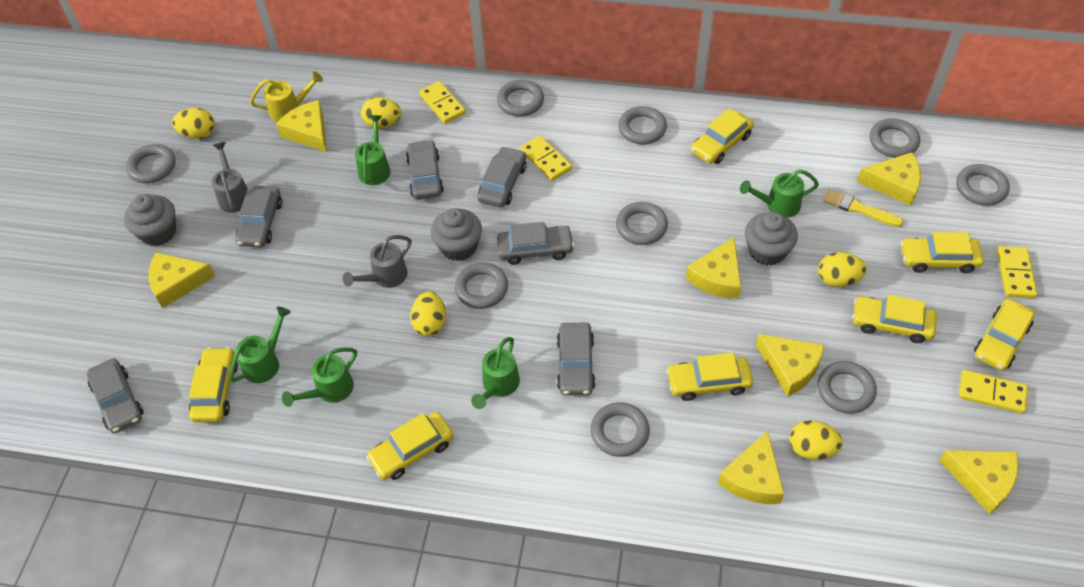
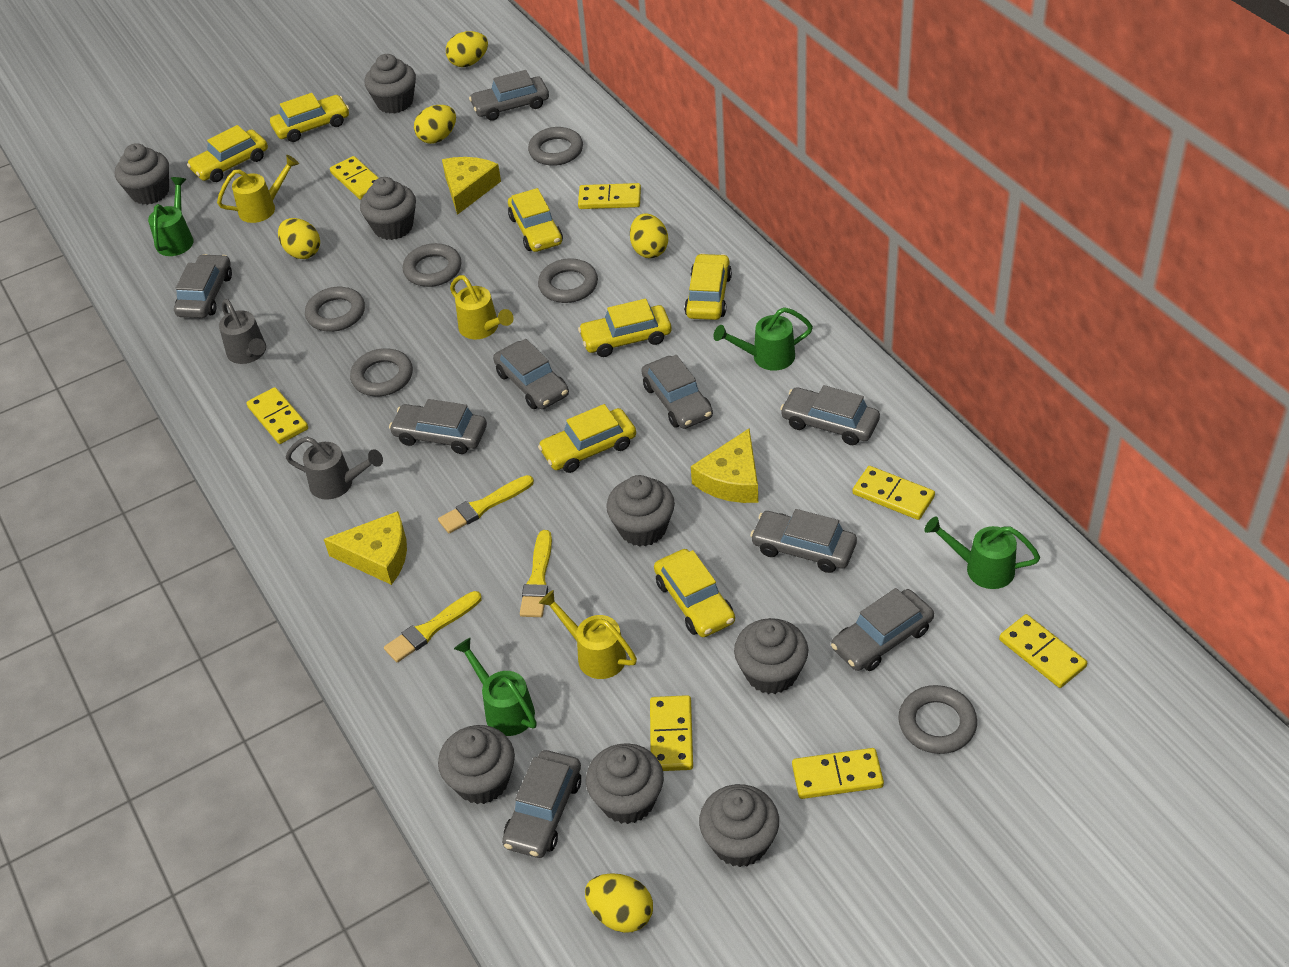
green watering can: [229,307,291,383] [282,347,357,407] [355,115,391,185] [471,337,520,409] [740,169,819,217] = 5 -> [148,177,194,256] [454,637,537,736] [713,307,813,371] [925,517,1040,589] = 4
grey car: [86,358,144,434] [236,186,282,247] [406,139,444,200] [478,146,527,208] [497,222,574,265] [557,323,595,395] = 6 -> [174,254,232,318] [389,399,487,454] [469,70,549,121] [493,339,569,409] [502,750,581,858] [641,355,713,429] [750,509,857,573] [780,385,880,445] [831,588,934,671] = 9
grey cupcake: [124,194,176,246] [431,208,482,261] [745,212,798,266] = 3 -> [115,143,169,205] [360,177,416,240] [364,54,416,114] [438,725,515,804] [586,743,664,824] [606,475,675,547] [699,784,779,867] [734,618,808,694] = 8
grey ring: [126,144,176,183] [455,263,508,309] [497,80,544,117] [590,402,650,457] [616,202,668,245] [618,106,667,144] [817,361,877,414] [869,118,920,158] [956,164,1010,206] = 9 -> [305,287,365,332] [350,348,413,396] [403,243,461,287] [528,127,583,166] [538,258,598,303] [898,685,977,754] = 6
yellow brush: [823,189,904,227] = 1 -> [384,591,482,663] [438,475,534,533] [520,530,552,617] = 3
yellow cheese: [149,252,215,309] [276,100,327,152] [686,238,741,299] [718,431,784,504] [756,334,824,397] [857,152,921,206] [939,450,1019,514] = 7 -> [324,511,407,585] [442,157,501,215] [691,429,758,503] = 3
yellow domino: [419,81,466,124] [520,136,572,181] [959,370,1028,414] [997,246,1037,298] = 4 -> [247,387,308,444] [330,156,379,200] [578,183,641,209] [650,695,693,771] [792,748,884,799] [852,466,935,520] [999,614,1087,688] = 7
yellow watering can: [250,72,323,122] = 1 -> [217,155,299,223] [450,275,514,339] [539,590,637,679] = 3

